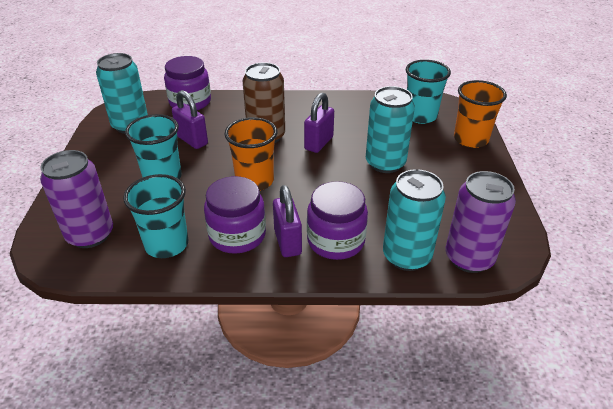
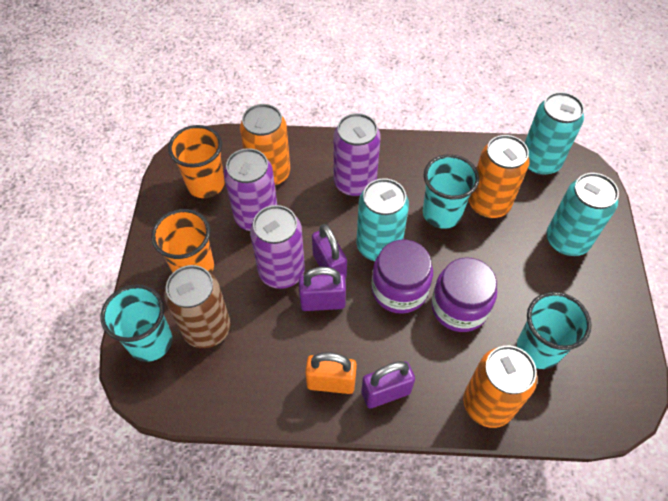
orange can: none = 0 -> [240,104,290,186] [463,346,538,428] [469,135,530,218] = 3
orange padlock: none = 0 -> [305,352,357,394] = 1
purple can: [40,150,113,248] [446,171,516,273] = 2 -> [224,148,277,231] [250,205,305,289] [334,113,381,196] = 3
purple jar: [164,56,211,110] [204,176,266,254] [307,181,368,260] = 3 -> [371,240,433,314] [431,257,497,332] = 2

